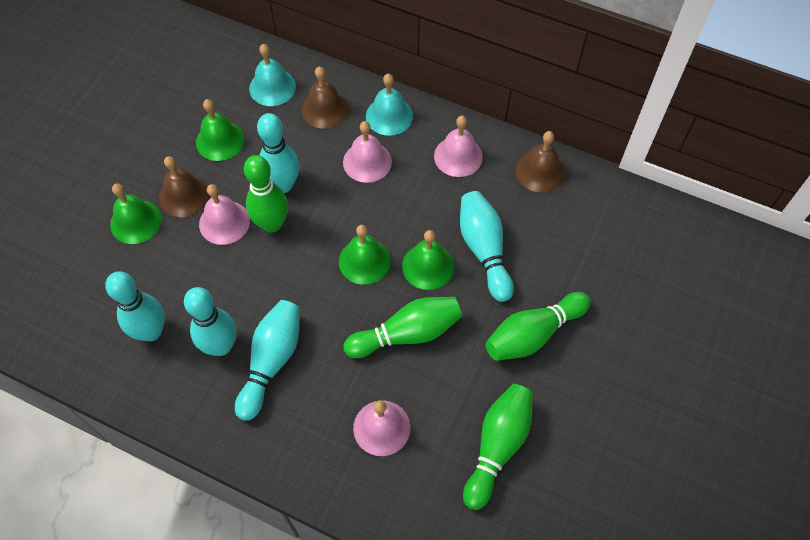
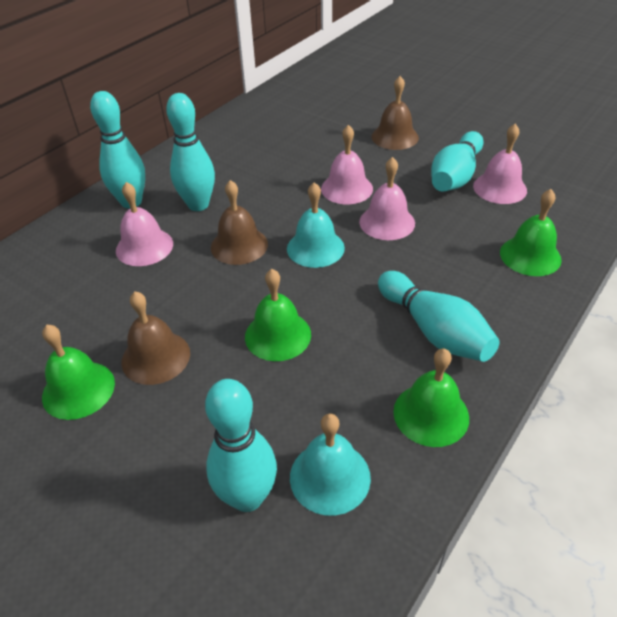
green bowling pin: [244,155,288,233] [343,297,462,358] [463,384,533,510] [485,292,590,361] = 4 -> none = 0

